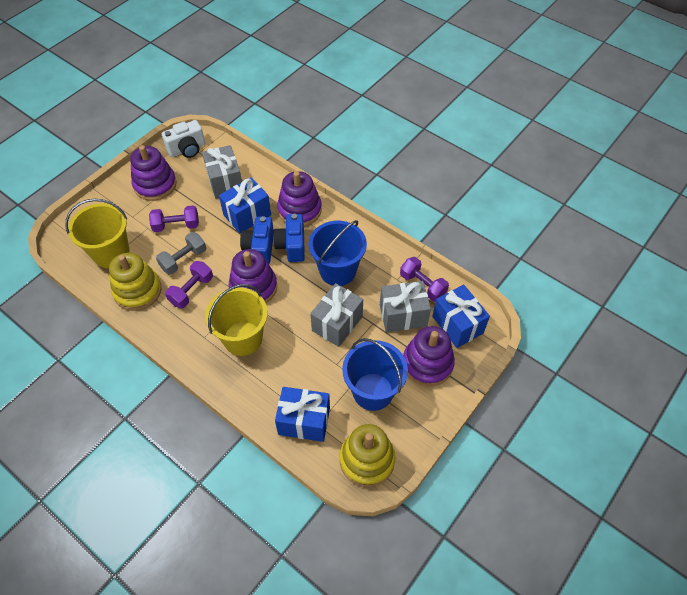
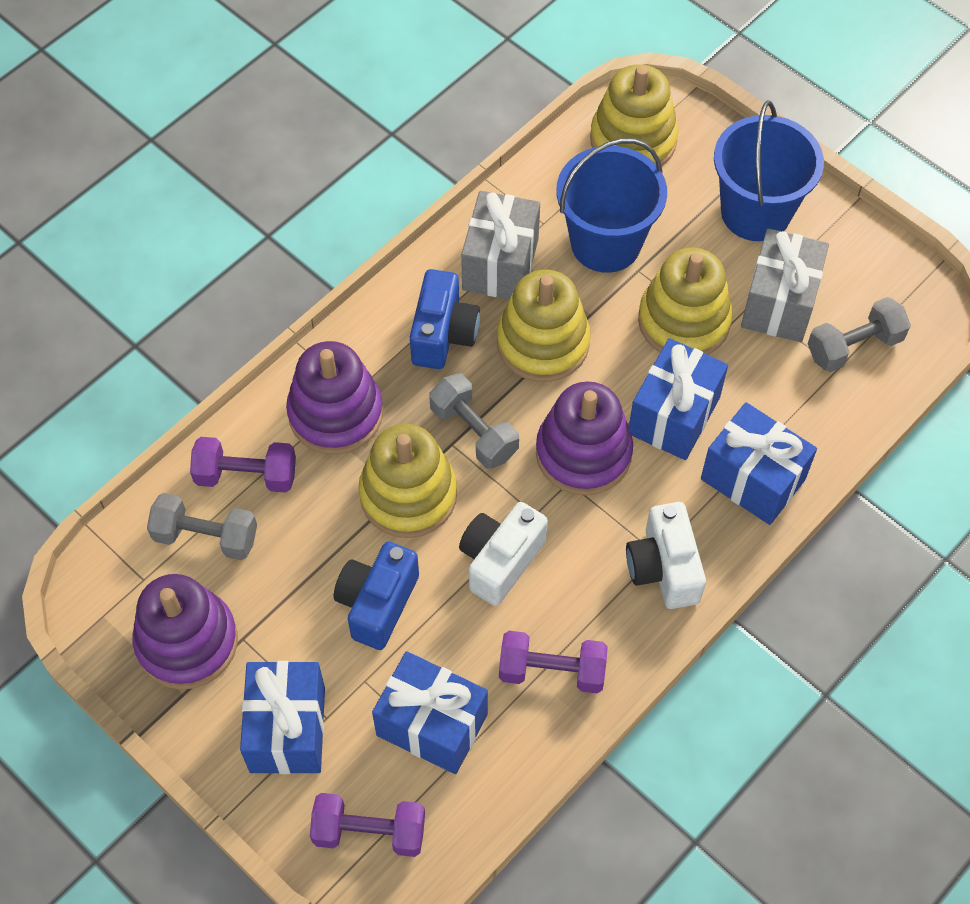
blue gift: [219,177,271,233] [275,387,330,442] [432,285,490,348] = 3 -> [240,661,325,774] [372,651,488,774] [629,338,728,460] [701,402,817,525] = 4
grey dumbbell: [156,232,206,275] = 1 -> [147,493,257,560] [429,373,519,469] [808,297,911,372] = 3
grey gift: [202,145,242,199] [310,283,363,347] [380,281,431,332] = 3 -> [461,191,540,299] [741,228,829,342] = 2
purple stacking toy: [130,145,177,201] [229,249,277,303] [277,171,322,226] [403,326,455,386] = 4 -> [132,574,238,690] [286,341,383,455] [536,382,633,495] = 3
white camera: [162,120,205,158] = 1 -> [459,502,548,606] [626,502,706,609] = 2
yellow bucket: [66,199,130,268] [205,284,268,356] = 2 -> none = 0
yellow stacking toy: [109,252,162,311] [339,424,395,487] = 2 -> [358,424,457,538] [497,270,591,382] [590,64,679,166] [638,248,733,355] = 4

